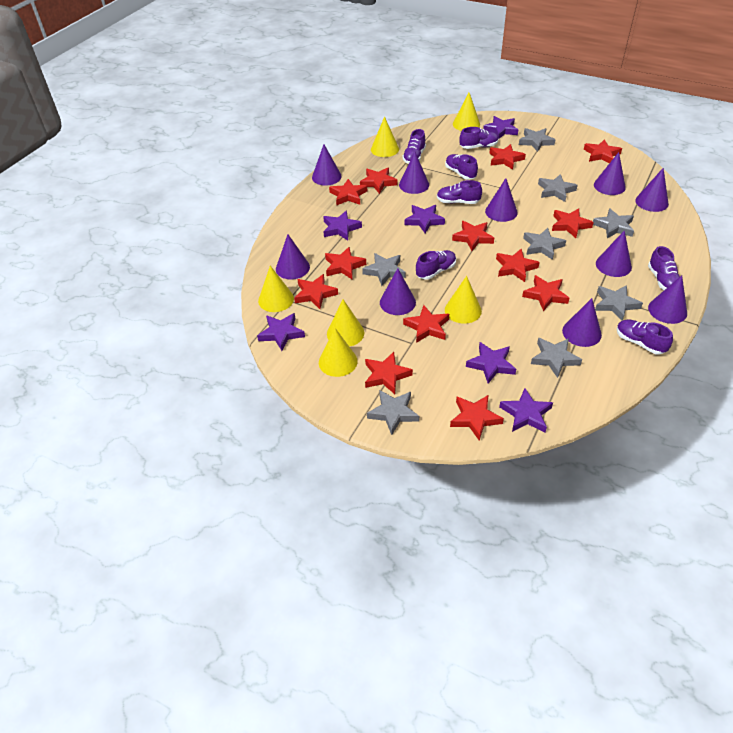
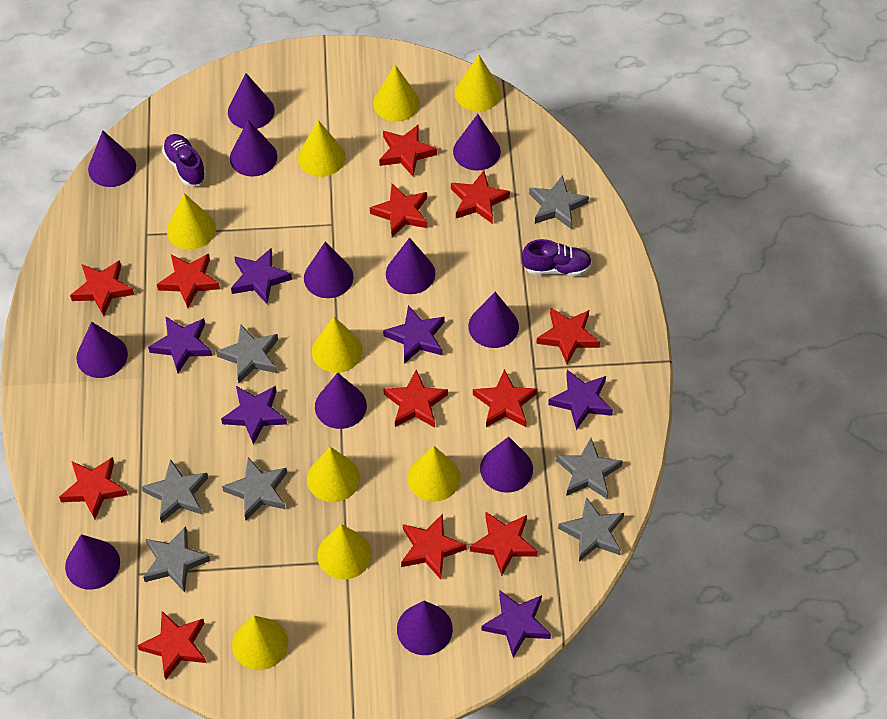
grey star: [362,253,406,286] [367,390,419,435] [519,128,555,152] [523,228,566,260] [531,338,582,378] [538,174,578,202] [593,208,634,238] [595,285,643,321] = 8 -> [141,459,208,523] [143,526,211,592] [216,325,278,384] [222,457,287,520] [529,175,589,229] [556,438,623,499] [558,497,624,562] = 7
purple cone: [276,234,310,280] [312,144,342,186] [380,268,416,315] [399,152,429,194] [485,178,518,222] [562,298,602,347] [594,152,626,195] [596,230,632,277] [635,168,669,212] [648,275,687,324] = 10 -> [65,534,120,590] [76,322,128,378] [88,130,136,187] [228,73,275,129] [230,120,277,176] [304,242,354,298] [315,373,367,429] [386,238,435,294] [397,601,453,655] [453,114,501,171] [468,292,519,348] [480,437,533,493] = 12
purple shoe: [402,129,426,164] [416,250,456,280] [437,180,482,204] [445,154,478,180] [459,127,499,149] [617,319,673,355] [648,246,680,290] = 7 -> [162,134,206,186] [521,239,592,276] = 2
red star: [294,274,338,309] [325,247,366,279] [329,179,367,205] [360,168,398,194] [365,352,413,394] [403,305,449,343] [450,395,504,441] [452,221,494,251] [490,144,526,170] [496,249,540,282] [522,275,570,311] [552,208,594,238] [584,139,622,163] = 13 -> [59,457,128,519] [70,260,134,316] [137,611,206,679] [157,254,220,308] [370,184,427,238] [379,125,437,176] [383,370,448,427] [401,514,467,580] [451,171,510,224] [470,512,538,576] [473,369,537,427] [536,308,600,364] = 12
yellow cone: [258,266,294,312] [319,328,358,377] [327,299,364,347] [371,116,399,157] [445,276,482,324] [453,93,480,131] = 6 -> [167,193,216,250] [232,615,288,670] [298,120,345,177] [307,447,360,502] [312,317,363,373] [317,524,372,580] [373,65,420,121] [407,446,461,502] [455,55,501,111] = 9

